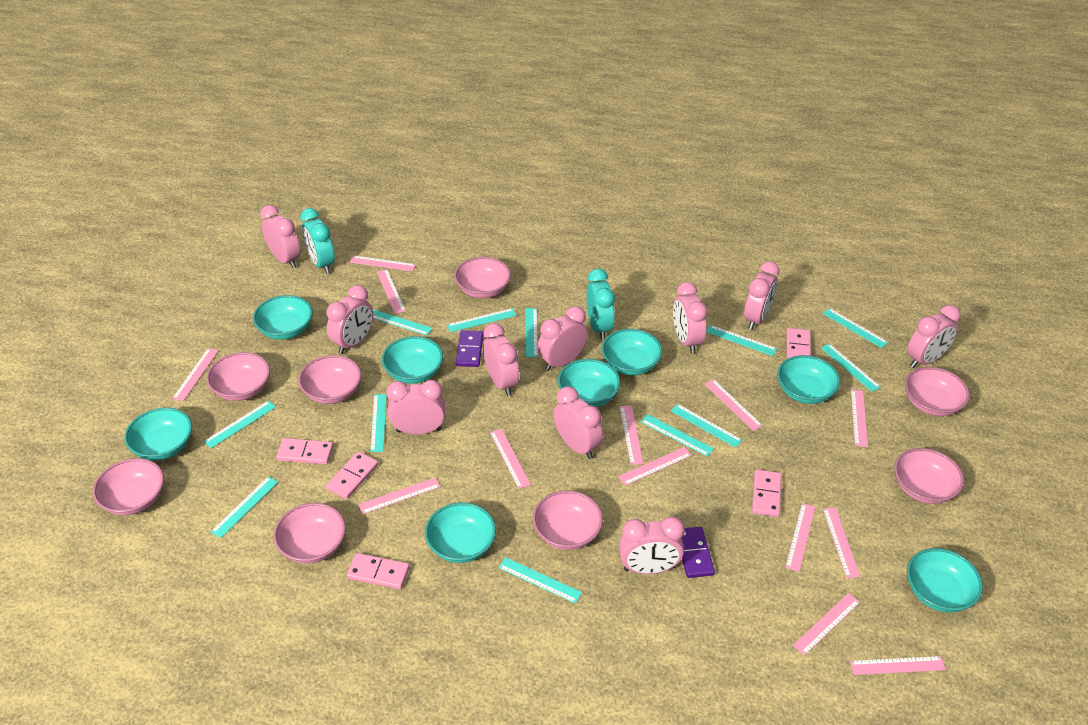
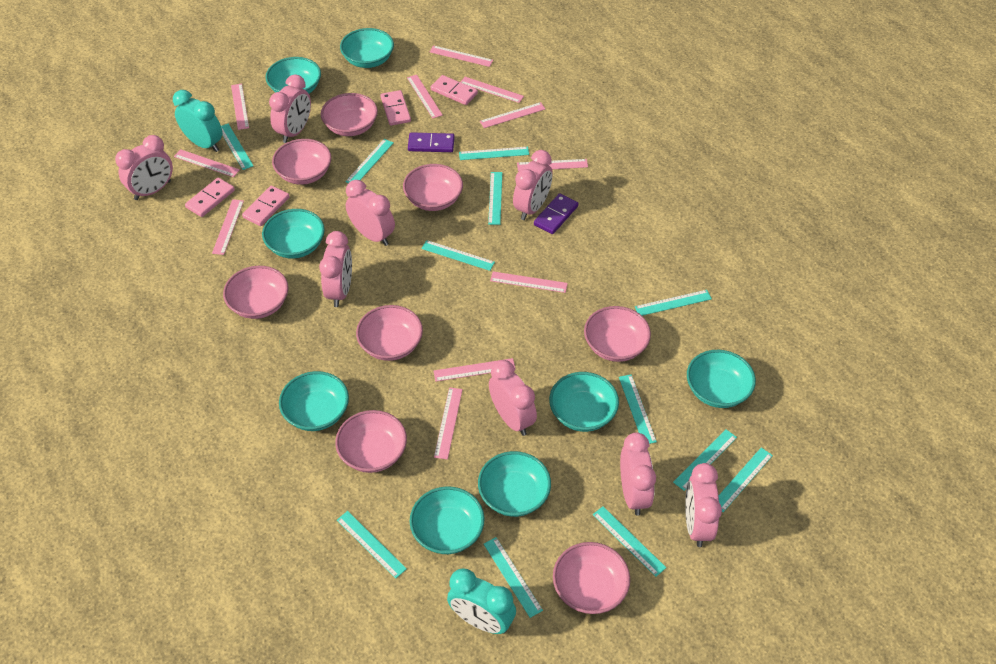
pink clock: [260,205,301,268] [327,285,373,354] [386,380,445,435] [483,323,519,396] [537,306,588,371] [553,386,603,459] [619,517,685,574] [673,282,708,353] [744,261,779,330] [907,305,961,368] = 10 -> [115,135,173,200] [269,74,311,143] [319,231,352,307] [346,180,395,246] [489,360,537,436] [513,150,553,220] [620,432,656,516] [685,463,722,547] = 8
pink domino: [276,438,333,464] [326,452,378,499] [347,553,410,589] [752,469,782,517] [786,328,811,359] = 5 -> [185,178,235,217] [242,186,290,226] [380,90,411,126] [431,75,478,105] = 4
pink ruler: [172,348,219,401] [349,255,416,272] [358,477,440,514] [377,269,406,314] [490,429,531,489] [618,447,692,486] [619,405,644,465] [705,379,763,431] [785,503,815,572] [793,593,860,656] [823,507,860,578] [850,656,946,675] [851,390,868,447] = 13 -> [174,149,240,177] [212,199,244,255] [231,84,249,130] [407,75,443,119] [430,45,493,67] [434,358,516,382] [434,387,463,459] [461,77,524,103] [480,102,545,128] [490,271,568,293] [517,159,588,171] = 11

